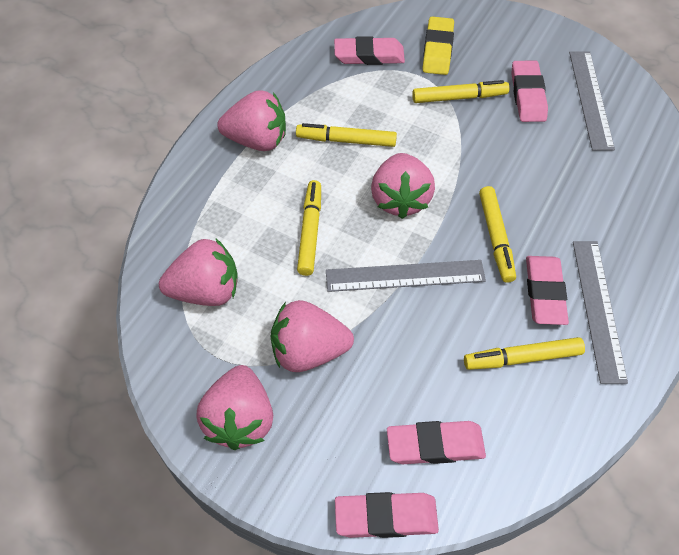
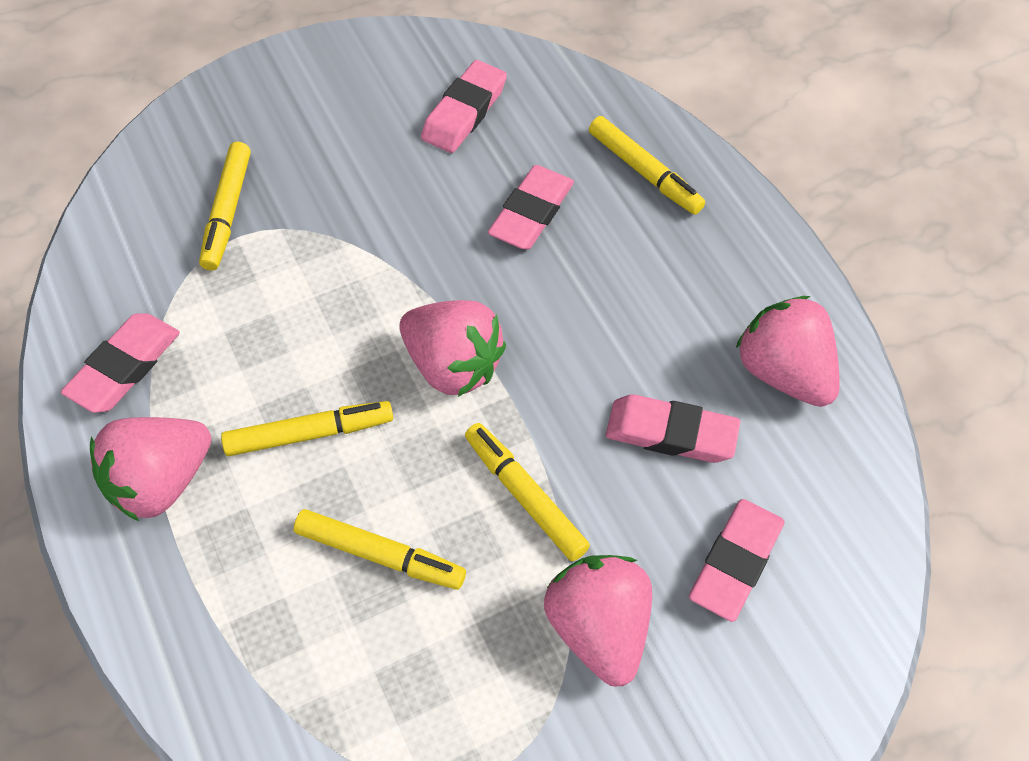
grey ruler: [326,260,486,292] [569,51,615,151] [573,241,628,384] = 3 -> none = 0
pink strawberry: [159,239,238,306] [196,365,273,450] [217,90,286,151] [271,300,354,372] [371,153,435,219] = 5 -> [90,417,212,522] [400,300,506,397] [544,555,652,687] [736,296,840,407] = 4
yellow eraser: [422,17,454,75] = 1 -> none = 0

